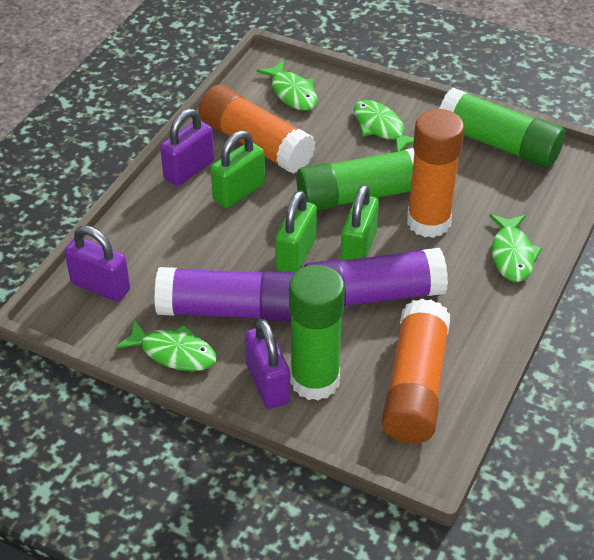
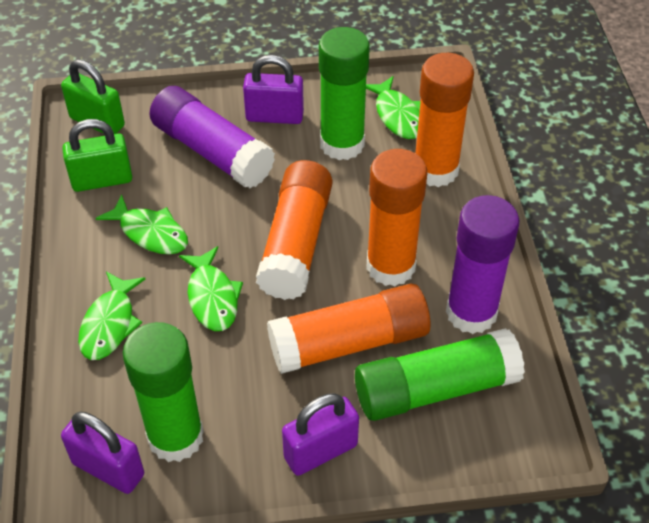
green padlock: [211,130,265,208] [275,190,317,273] [340,184,379,261] = 3 -> [61,59,125,134] [62,119,132,192] = 2
orange glue stick: [199,85,316,174] [382,299,450,444] [407,109,464,238] = 3 -> [256,160,332,300] [267,284,430,374] [366,149,427,286] [416,53,474,187] = 4

